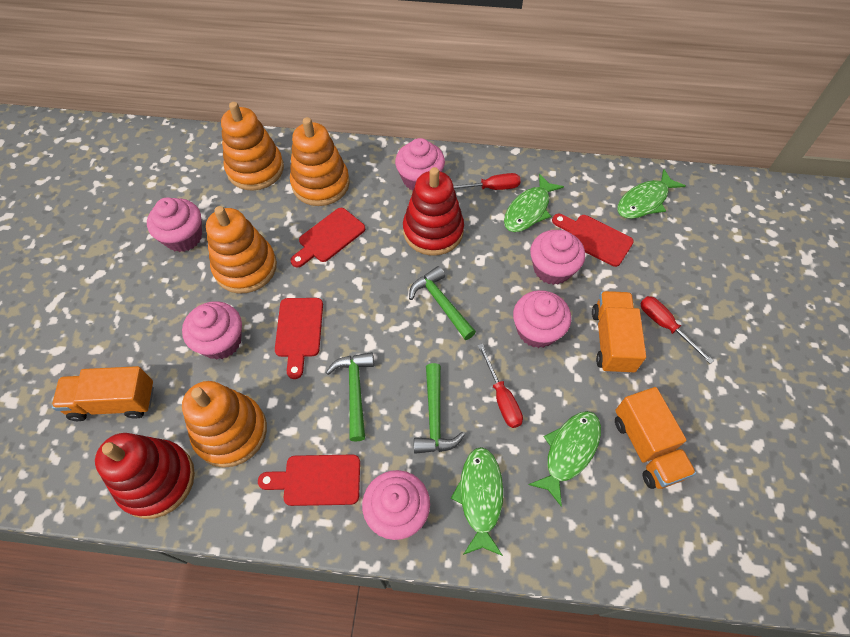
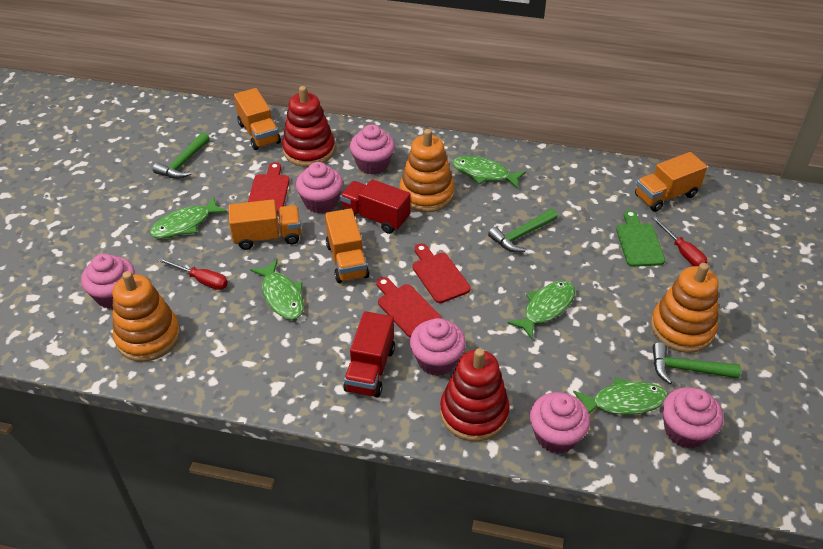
green cutting board: none = 0 -> [616,210,665,267] = 1
green fish: [451,447,503,556] [504,174,564,232] [528,411,601,507] [617,169,686,219] = 4 -> [150,196,227,238] [250,260,304,320] [453,156,526,189] [507,281,575,339] [573,377,668,415] = 5
orange stacking toy: [182,381,267,468] [206,206,277,294] [221,102,284,191] [290,117,350,206] = 4 -> [113,271,180,362] [399,129,454,212] [651,263,719,353] = 3
orange truck: [52,366,154,421] [592,291,646,374] [615,387,696,489] = 3 -> [228,200,301,250] [234,88,281,150] [325,208,369,283] [635,152,707,212] = 4
red cutting board: [258,454,360,506] [275,298,323,379] [290,208,365,268] [552,214,634,267] = 4 -> [248,162,290,213] [376,277,442,338] [413,244,471,303] = 3
red screwdriver: [453,173,521,190] [478,344,523,428] [640,296,714,364] = 3 -> [158,258,228,290] [652,217,707,266] = 2
red truck: none = 0 -> [340,179,411,234] [343,311,395,398] = 2

